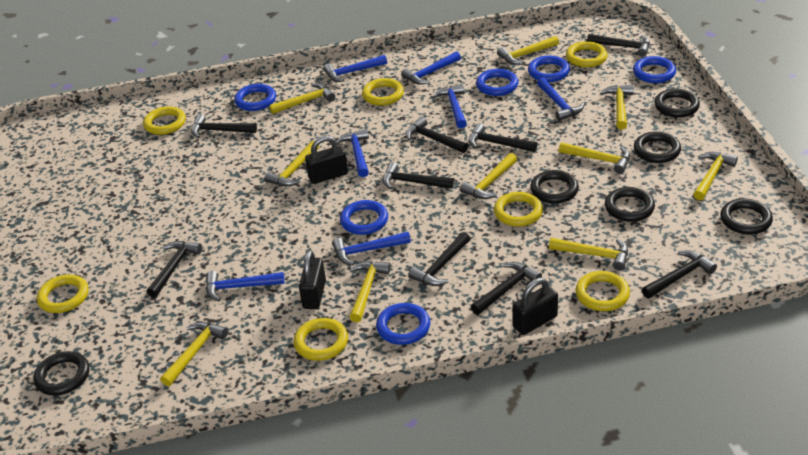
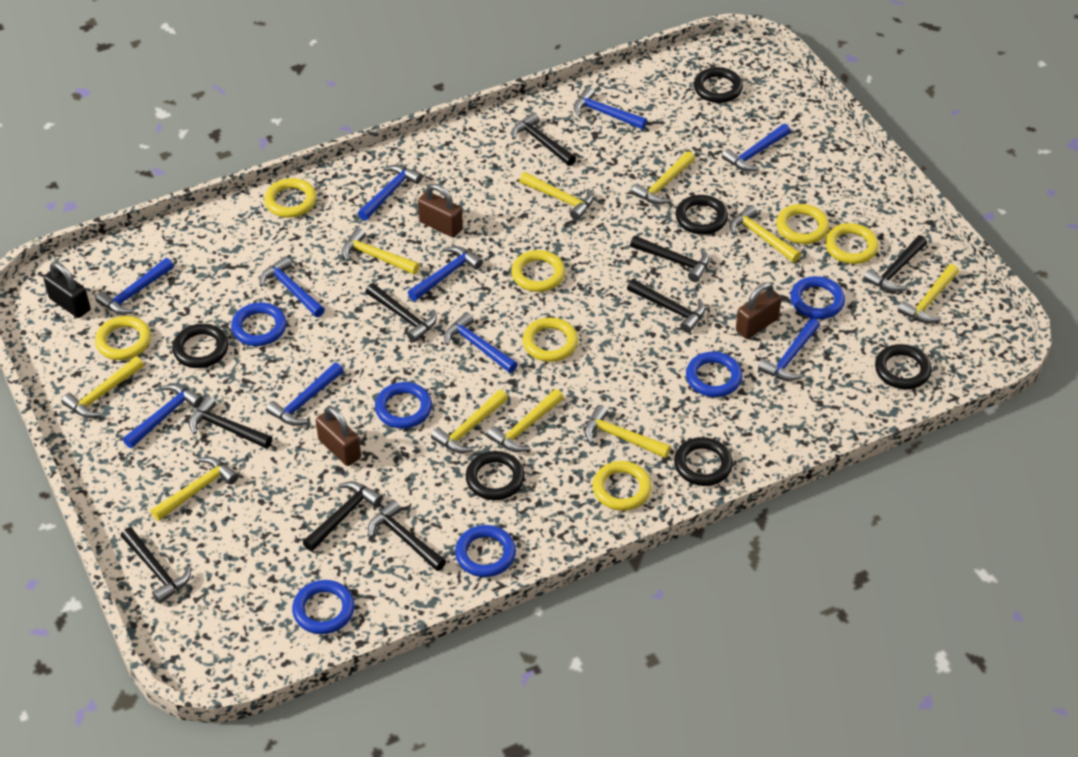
black padlock: [299,250,326,309] [305,136,348,184] [513,278,558,335] = 3 -> [43,262,91,318] = 1
blue hammer: [206,271,285,301] [323,55,387,82] [332,232,411,265] [336,129,369,177] [401,51,461,85] [433,84,467,129] [537,78,584,121] = 7 -> [96,258,174,315] [123,384,203,448] [259,256,325,317] [266,363,343,426] [358,165,422,220] [408,246,483,301] [444,312,518,373] [574,87,647,129] [722,124,791,172] [758,318,820,381] = 10
brown padlock: none = 0 -> [316,406,361,466] [418,184,463,238] [736,283,782,339] = 3

